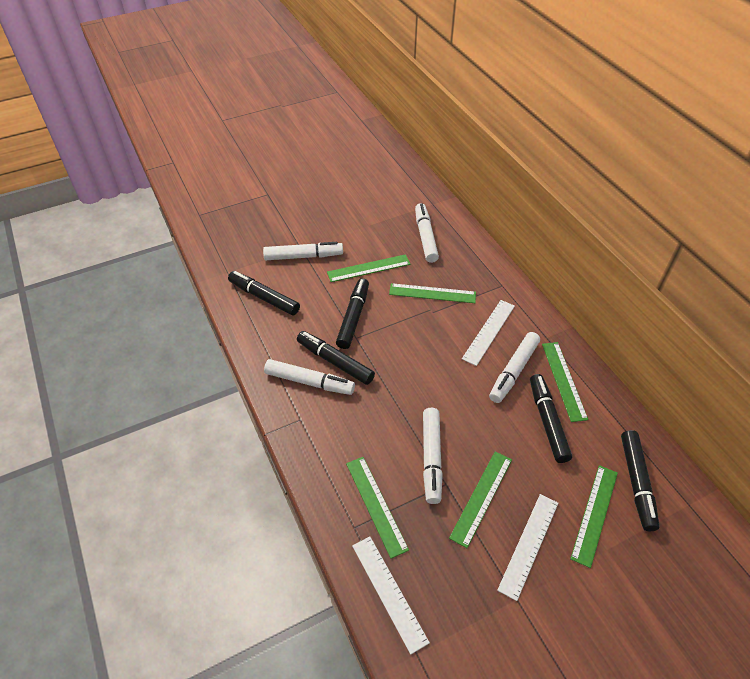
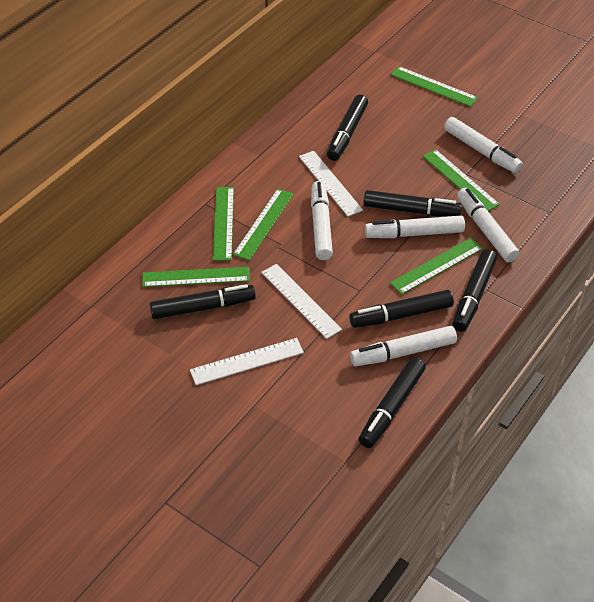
black marker: [228,271,300,316] [297,331,375,385] [336,278,369,349] [530,374,572,463] [621,430,660,531] = 5 -> [150,284,256,319] [327,95,368,161] [349,290,454,328] [359,357,426,448] [363,190,462,217] [452,249,497,332] = 6

